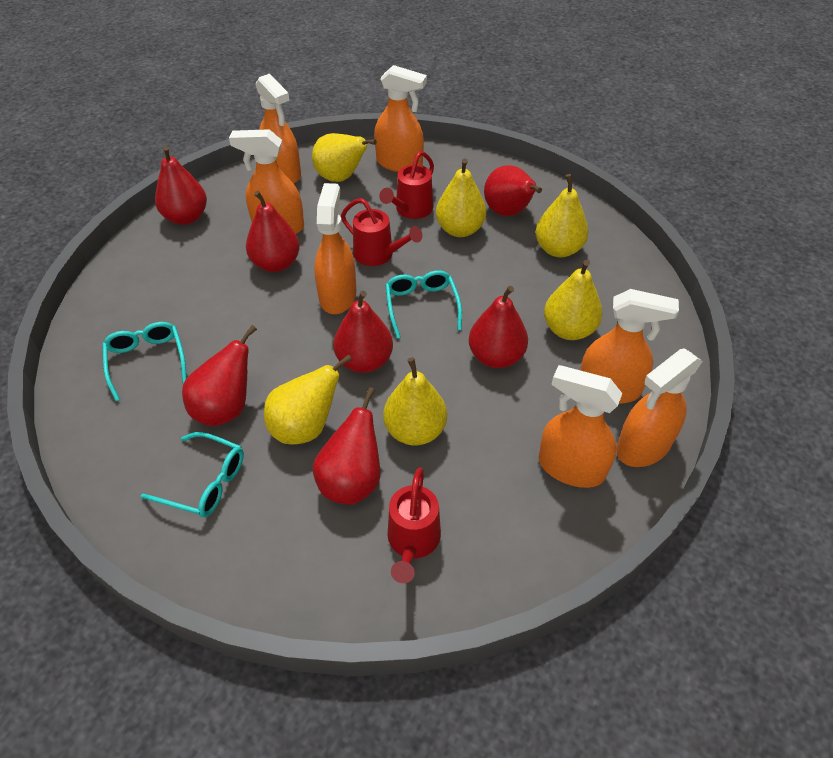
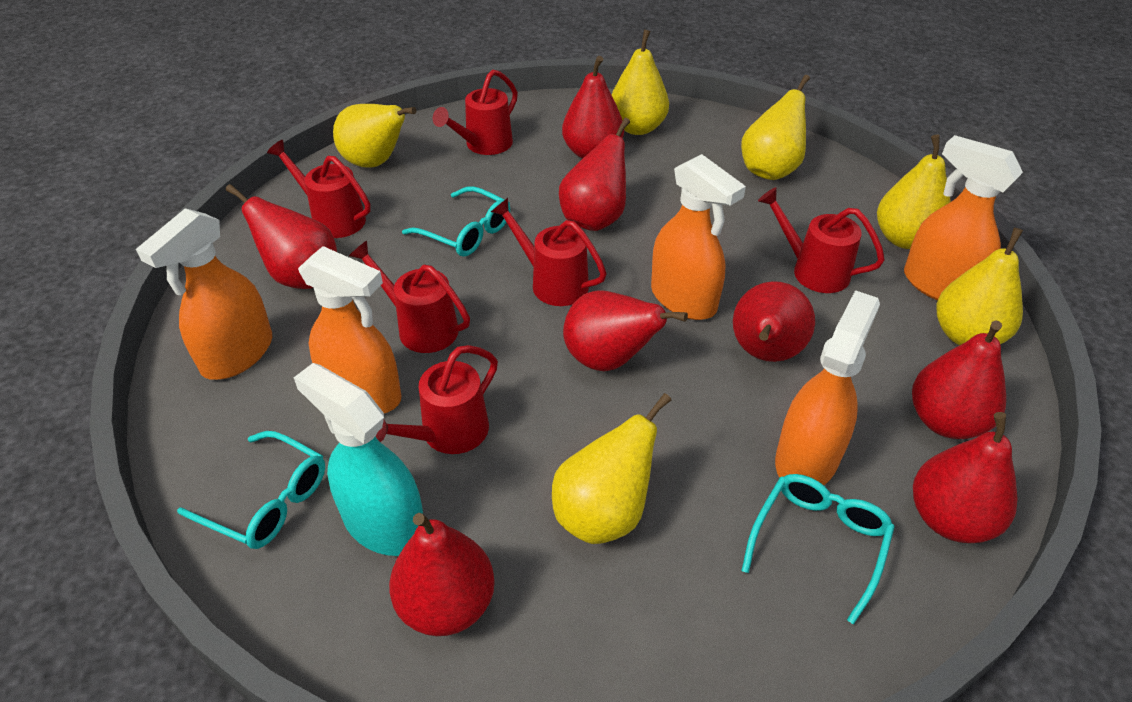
orange spray bottle: [229,129,304,234] [256,74,301,184] [314,183,356,314] [374,65,427,172] [538,365,623,488] [580,289,679,404] [616,349,703,467] = 7 -> [136,208,272,380] [298,246,401,413] [651,154,746,320] [775,290,880,485] [904,135,1023,300] = 5
red pear: [155,146,207,225] [182,325,257,426] [246,191,300,272] [313,387,380,505] [333,291,393,373] [469,286,528,368] [484,165,542,216] = 7 -> [226,184,337,289] [389,513,495,636] [559,118,630,231] [562,56,624,159] [563,290,688,371] [733,281,815,362] [912,321,1006,439] [913,412,1018,543] = 8
red watering can: [341,198,422,266] [379,151,434,219] [387,467,441,583] = 3 -> [267,140,371,238] [349,241,470,353] [376,345,498,454] [433,70,518,155] [491,198,607,306] [758,187,885,293] = 6
turquoise spray bottle: none = 0 -> [294,363,423,556] = 1

